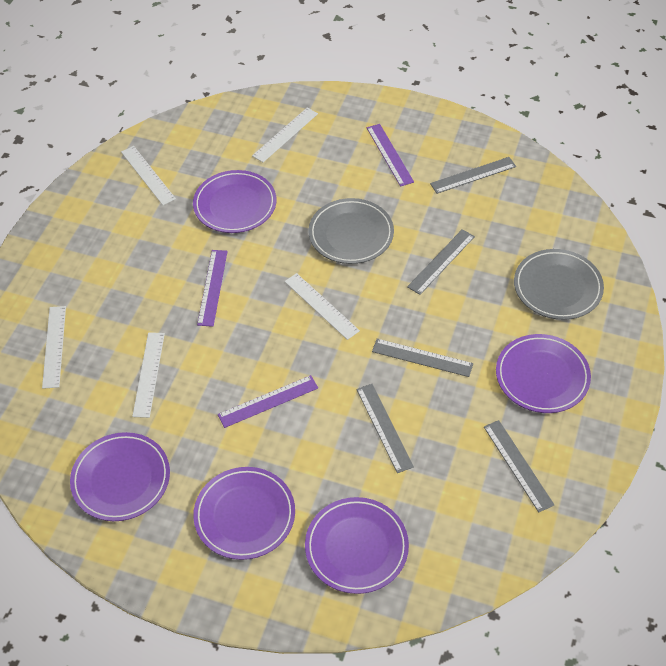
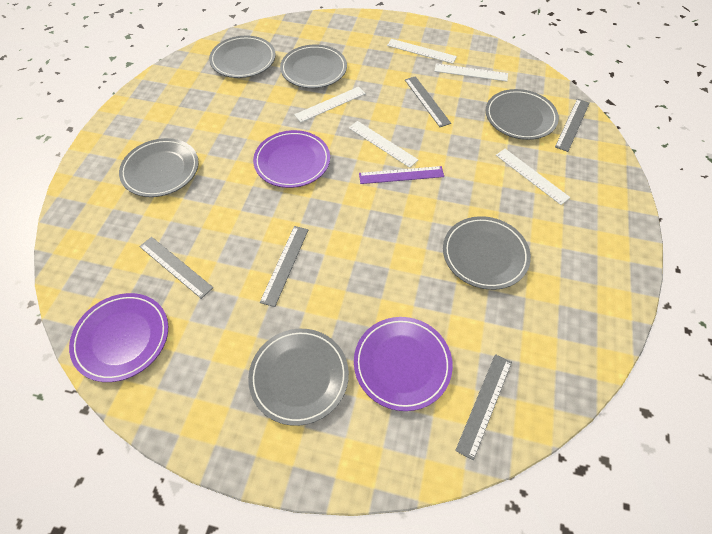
grey plate: [308,198,394,264] [514,249,604,320] = 2 -> [119,138,199,197] [209,36,276,78] [248,329,349,426] [280,45,347,88] [443,216,531,290] [486,89,559,140] = 6
purple plate: [70,432,170,521] [193,170,276,233] [193,467,295,560] [305,497,409,594] [496,334,591,413] = 5 -> [69,293,168,382] [253,130,330,188] [354,317,453,411] = 3
purple ruler: [197,250,228,327] [218,375,318,428] [367,124,414,187] = 3 -> [359,166,444,184] = 1

